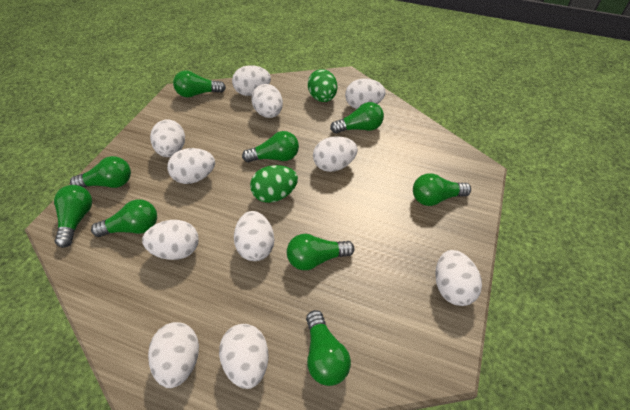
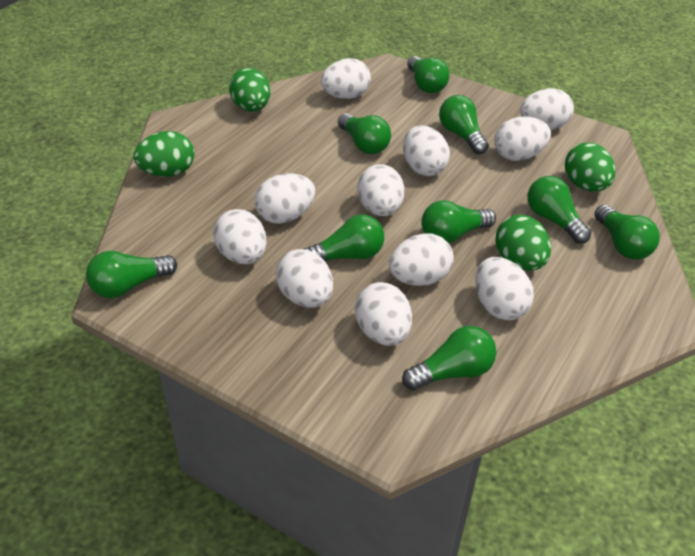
green egg: [250,165,298,203] [308,69,337,102] = 2 -> [133,131,194,177] [229,68,271,112] [495,215,551,271] [565,143,615,192] = 4

